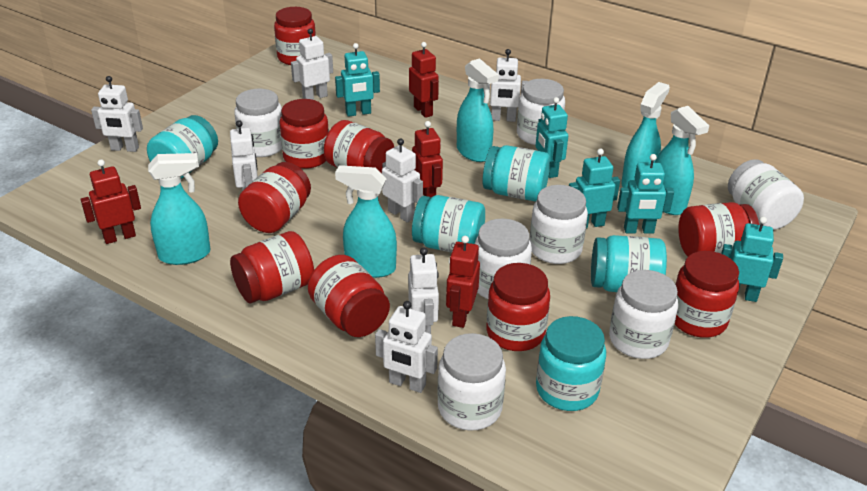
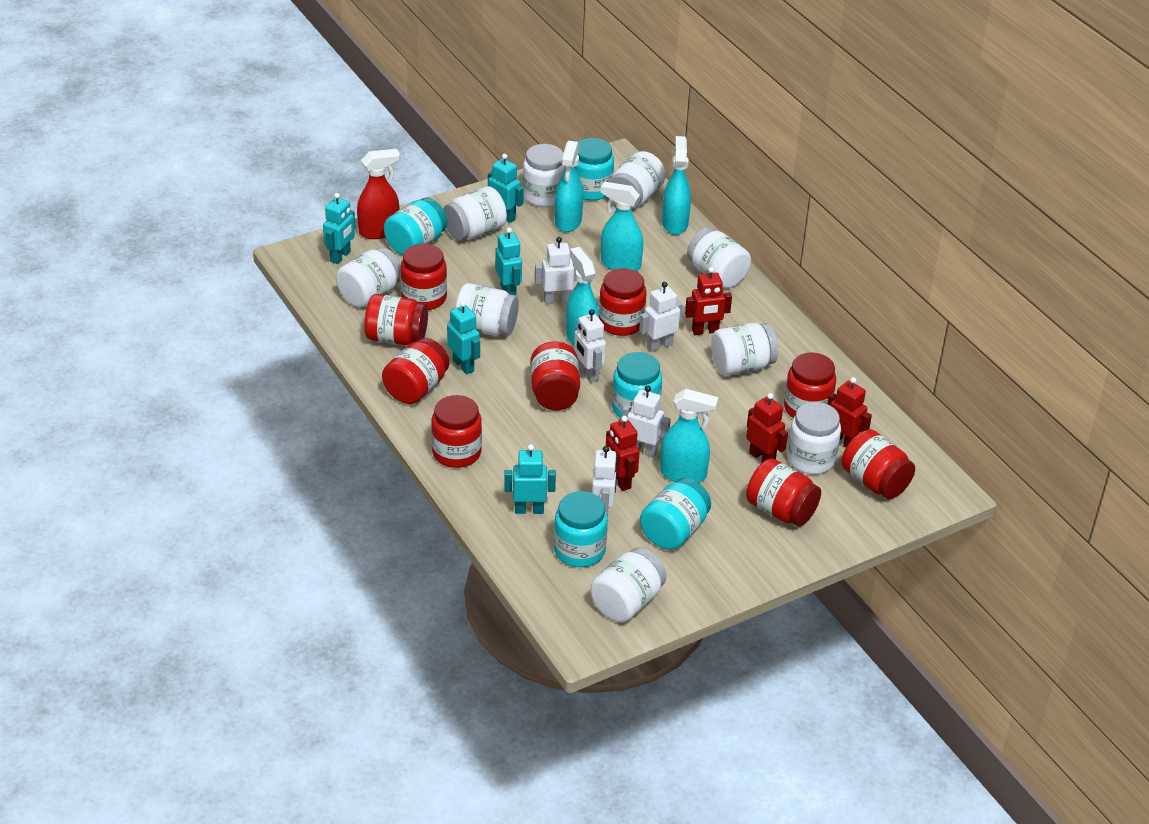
red spray bottle: none = 0 -> [357,149,400,239] = 1
white jar: [234,89,282,157] [437,333,506,431] [475,218,532,299] [517,79,565,145] [530,185,588,264] [609,270,678,359] [728,159,804,230] = 7 -> [336,247,401,308] [443,186,507,241] [455,283,519,336] [523,144,565,207] [590,547,666,622] [609,151,666,209] [687,228,751,288] [711,323,778,376] [787,402,841,474] = 9
white robot: [91,76,143,152] [230,120,258,191] [291,28,333,100] [375,301,438,393] [382,139,423,223] [408,248,439,334] [488,49,528,122] = 7 -> [535,237,577,304] [574,309,606,383] [592,446,617,514] [622,386,671,458] [639,282,683,352] = 5

